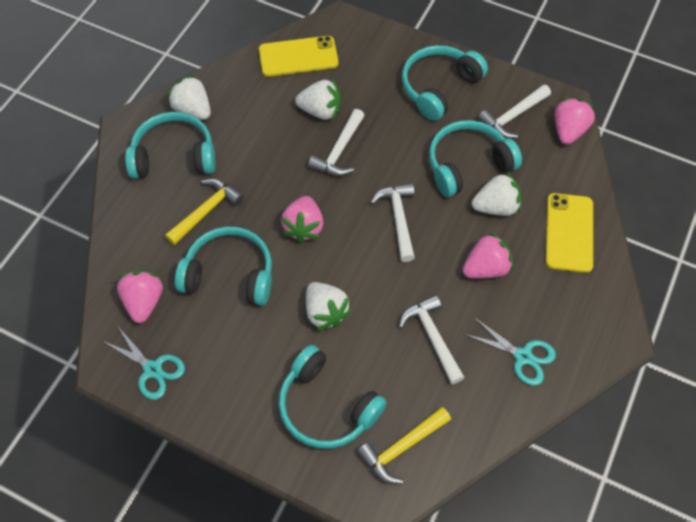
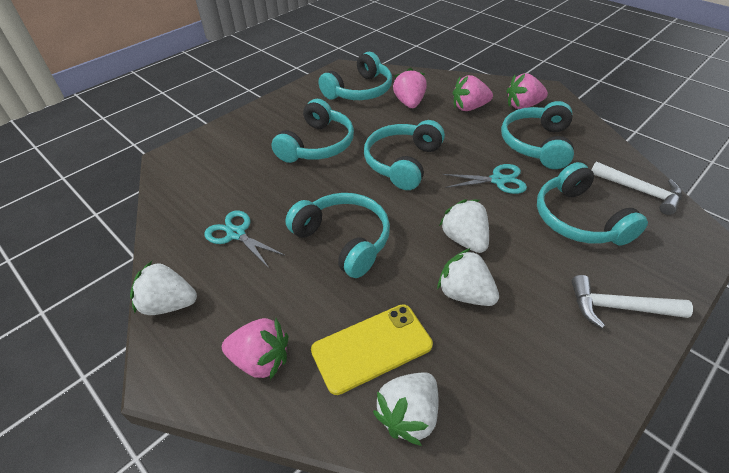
turquoise headphones: [125,112,215,179] [175,227,272,306] [278,345,387,449] [402,45,488,121] [429,120,522,197] = 5 -> [271,99,354,163] [285,193,390,278] [319,52,392,100] [364,120,445,190] [501,101,574,169] [537,162,648,246] = 6
white hammer: [308,109,365,176] [371,183,415,262] [399,295,465,384] [478,84,551,138] = 4 -> [571,275,693,328] [592,161,682,215] = 2
yellow hammer: [165,179,244,245] [357,407,451,484] = 2 -> none = 0
yellow phone: [259,36,338,77] [546,193,593,273] = 2 -> [311,304,433,395] = 1

